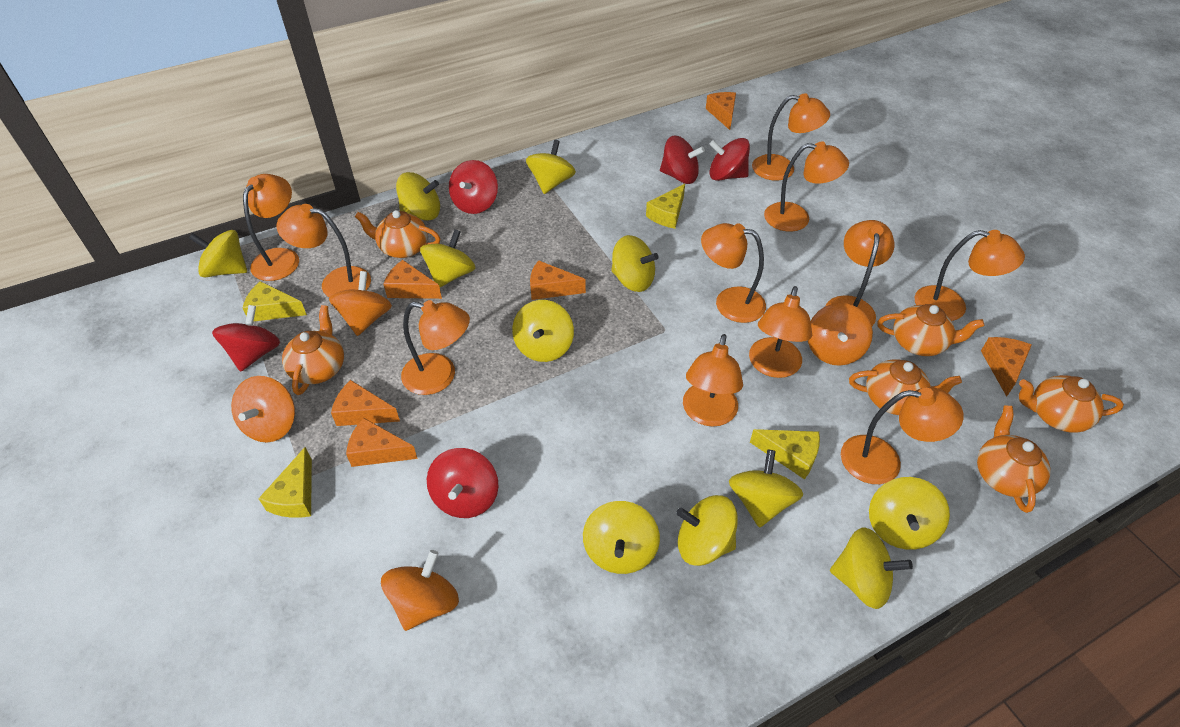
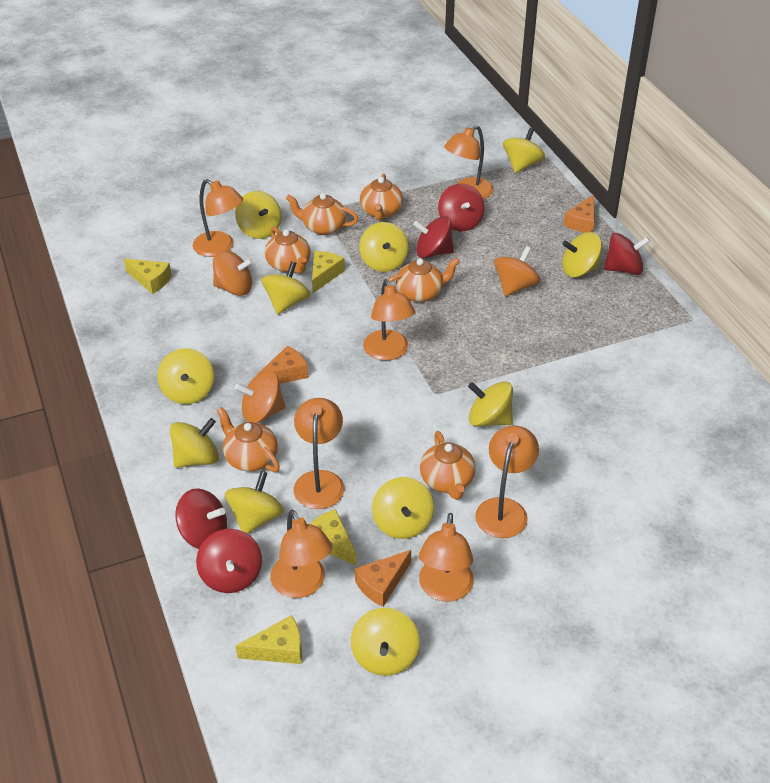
orange cheese: [331,380,400,426] [346,418,418,467] [383,260,442,299] [530,260,586,300] [706,92,736,130] [981,337,1032,397] = 6 -> [258,345,308,384] [355,550,411,607] [564,195,595,233] = 3
orange lamp: [243,174,299,281] [276,204,371,298] [401,300,470,395] [683,334,743,427] [701,223,766,323] [749,286,812,378] [752,94,830,181] [764,142,849,232] [826,220,894,326] [841,387,964,484] [915,230,1025,321] = 11 -> [193,179,243,257] [270,509,332,598] [293,398,344,509] [363,279,415,361] [419,513,474,601] [444,125,494,199] [475,425,539,538] = 7
orange spinning top: [231,376,295,443] [329,271,392,336] [381,550,459,631] [808,303,873,366] = 4 -> [213,250,253,296] [235,370,286,423] [494,246,540,296] = 3

